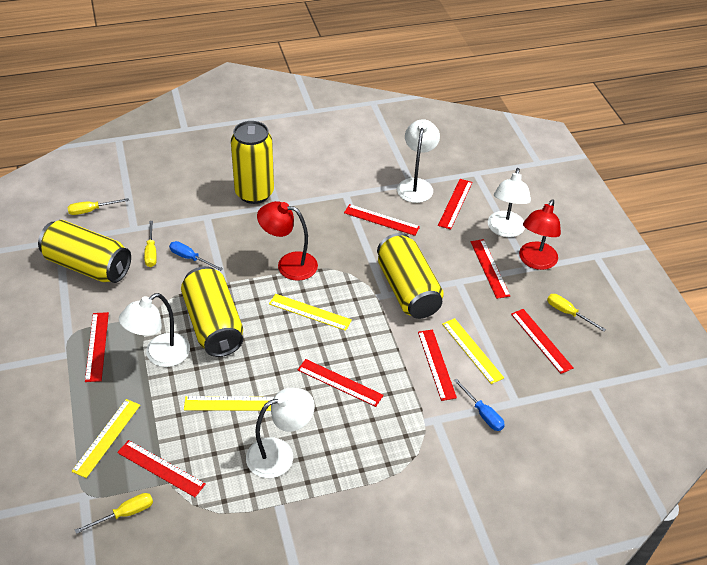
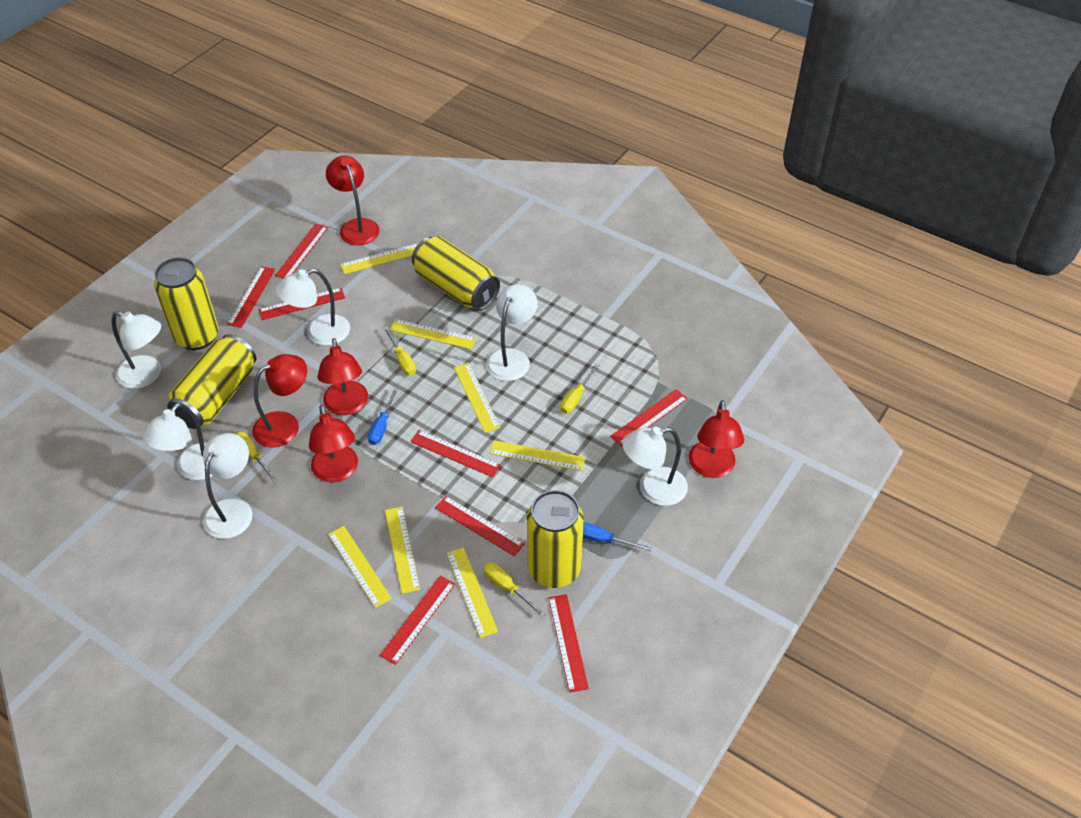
red lamp: [257,201,318,281] [519,199,561,270] = 2 -> [252,354,307,448] [309,405,358,482] [317,338,368,415] [326,156,379,245] [688,400,744,478] = 5
white lamp: [119,293,190,367] [246,388,315,478] [397,119,440,203] [488,168,531,237] = 4 -> [112,311,161,389] [143,403,212,480] [203,433,252,539] [276,269,350,346] [486,284,538,381] [622,427,688,506] = 6
yellow ruler: [72,399,140,478] [184,396,274,411] [269,294,352,331] [442,318,504,384] = 4 -> [328,526,392,608] [340,243,418,274] [385,507,420,594] [390,319,477,349] [447,547,498,638] [454,363,500,433] [490,440,586,471] = 7

